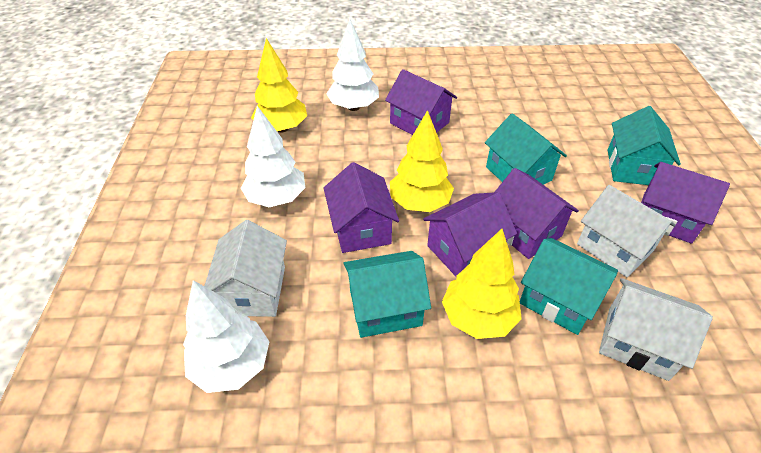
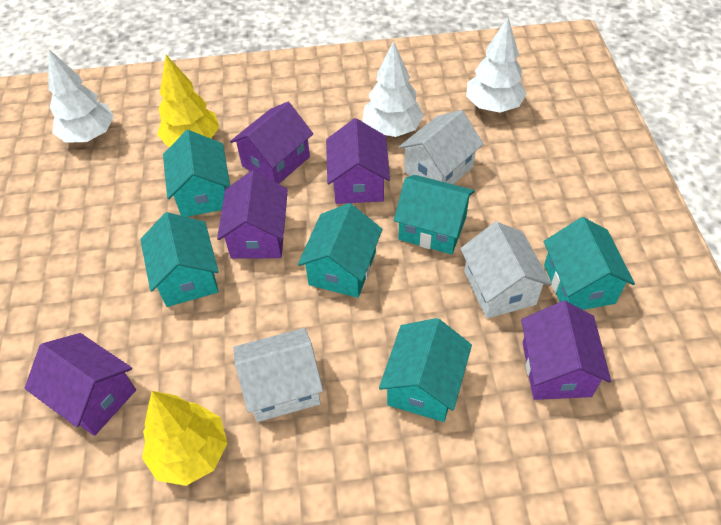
turquoise house: [343,251,431,338] [485,113,567,185] [520,238,618,335] [608,106,681,185] = 4 -> [140,212,219,307] [163,130,230,217] [298,203,383,298] [379,318,472,422] [394,175,475,255] [543,217,635,310] = 6
yellow tree: [251,38,307,132] [390,110,454,212] [442,229,522,339] = 3 -> [142,391,227,486] [157,55,219,147] = 2

